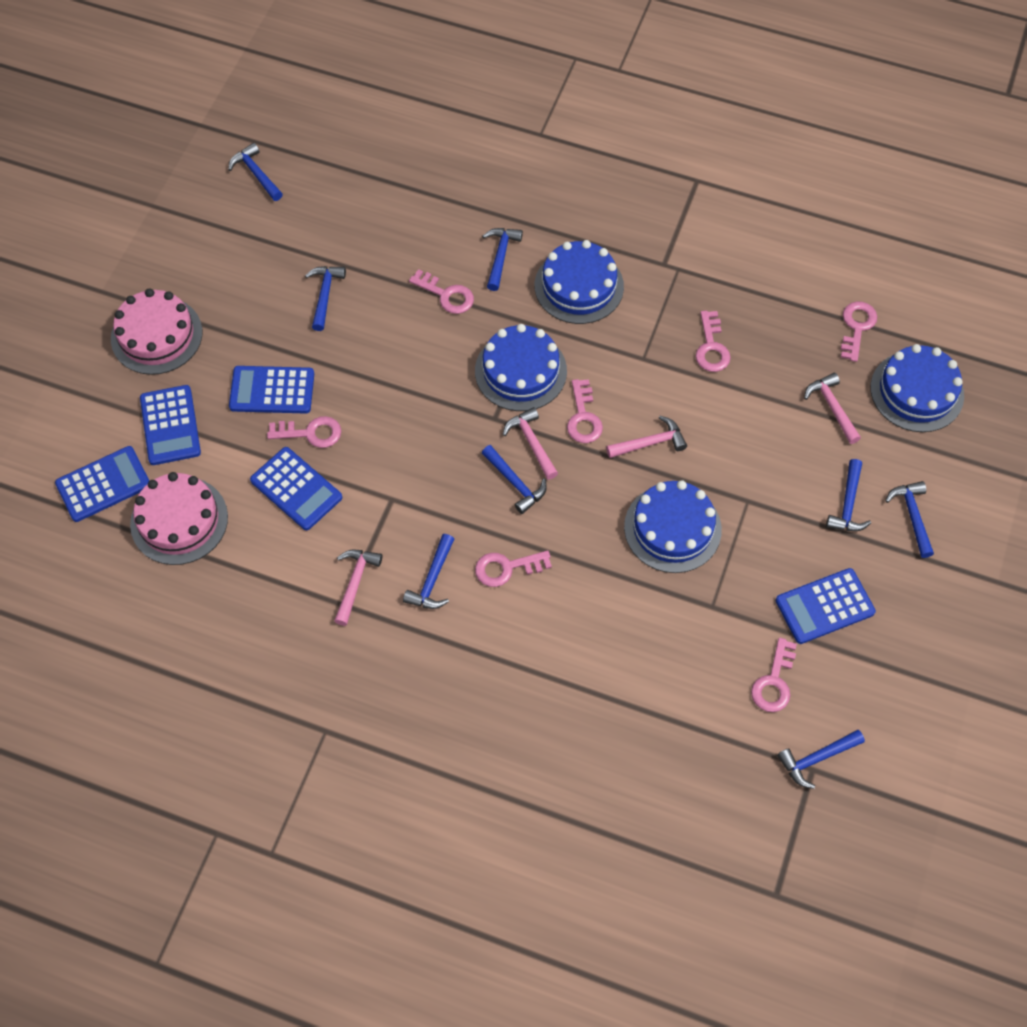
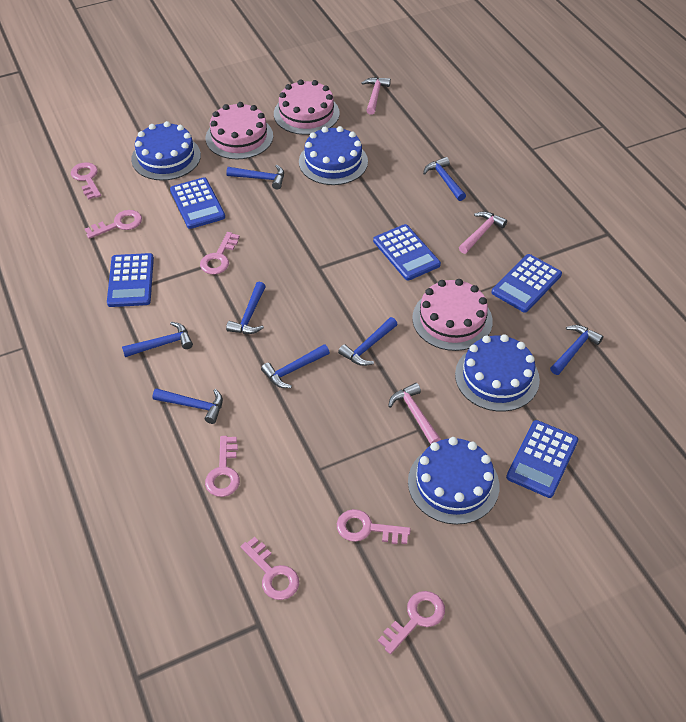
pink cake: [111,288,202,375] [130,472,228,565] = 2 -> [206,102,273,159] [274,79,340,135] [412,279,493,351] = 3
pink hammer: [334,550,383,626] [503,407,558,480] [606,416,687,458] [804,373,861,444] = 4 -> [361,77,391,115] [388,383,441,444] [459,211,507,254] = 3

